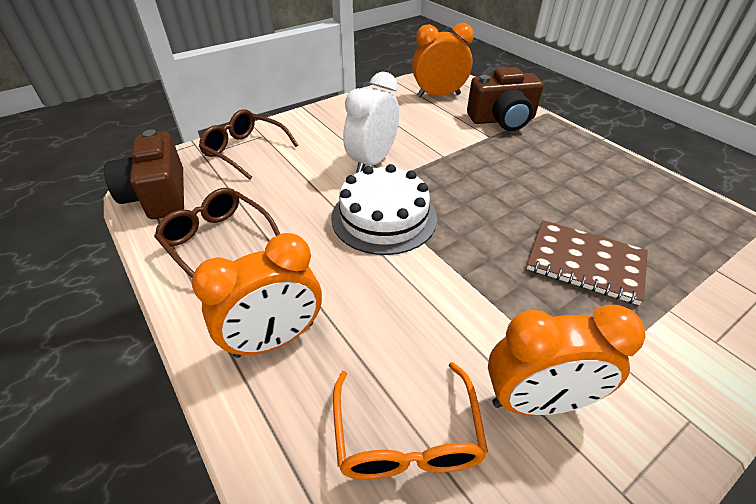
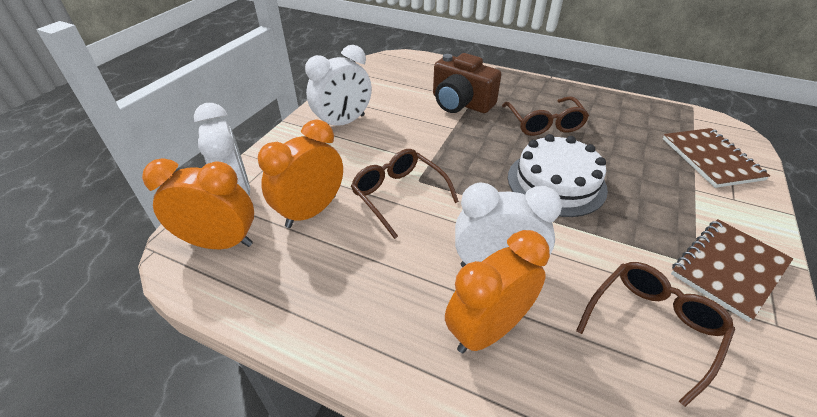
brown camera: [104,129,184,219] [467,67,543,131] = 2 -> [433,53,502,113] = 1
brown glasses: [154,188,280,278] [199,109,298,180] = 2 -> [351,149,459,239] [502,96,589,136] [576,262,735,407] = 3
brown notebook: [527,220,648,305] = 1 -> [663,128,770,188] [671,219,793,322] = 2
orange glasses: [333,362,488,480] = 1 -> none = 0
white clock: [343,72,399,173] = 1 -> [194,103,250,196] [305,45,372,126] [455,182,562,267] = 3

